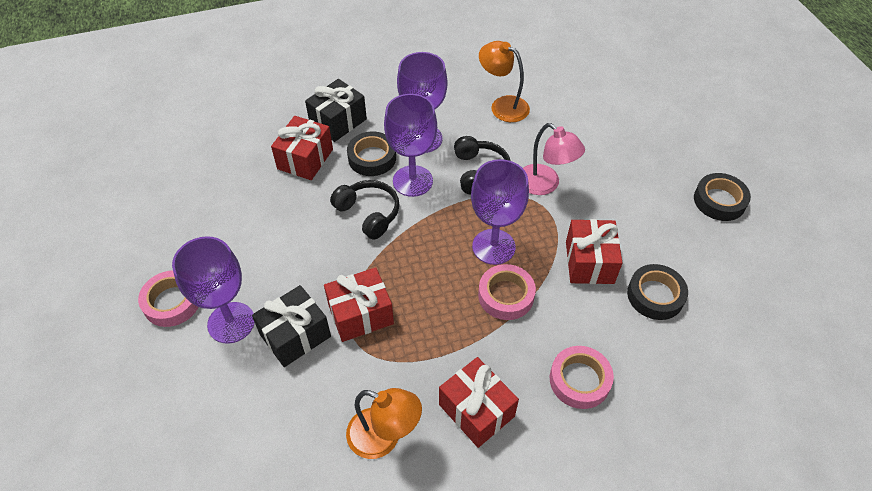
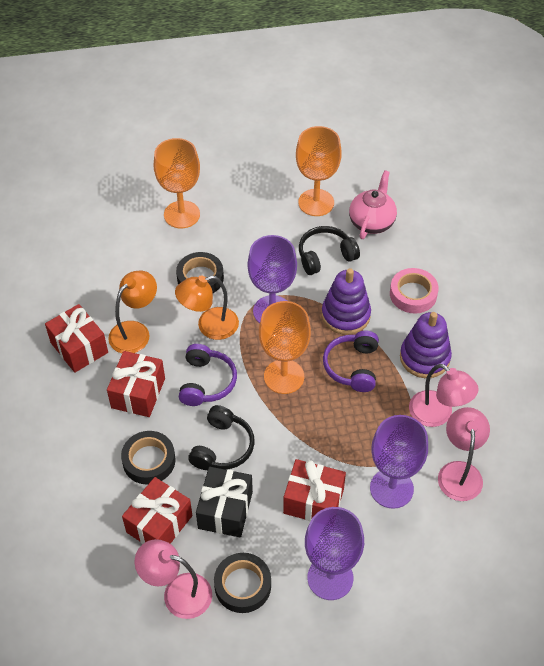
black gift: [252,285,331,367] [305,79,367,142] = 2 -> [196,467,253,537] = 1
orange goblet: none = 0 -> [154,138,200,228] [259,301,311,394] [296,126,342,216] = 3
pink lamp: [523,123,585,195] = 1 -> [135,539,212,619] [409,364,479,427] [438,407,490,501] = 3
pink tape: [138,271,199,327] [478,264,536,320] [550,346,614,409] = 3 -> [390,268,439,313] = 1
pink teapot: none = 0 -> [349,170,397,239] = 1
purple goblet: [172,236,255,344] [384,94,437,197] [397,52,448,153] [471,159,529,265] = 4 -> [248,235,297,323] [305,507,364,600] [370,415,428,509] = 3
purple headphones: none = 0 -> [179,344,237,406] [323,331,379,392] = 2
purple stacking toy: none = 0 -> [322,268,371,335] [400,312,452,378] = 2

